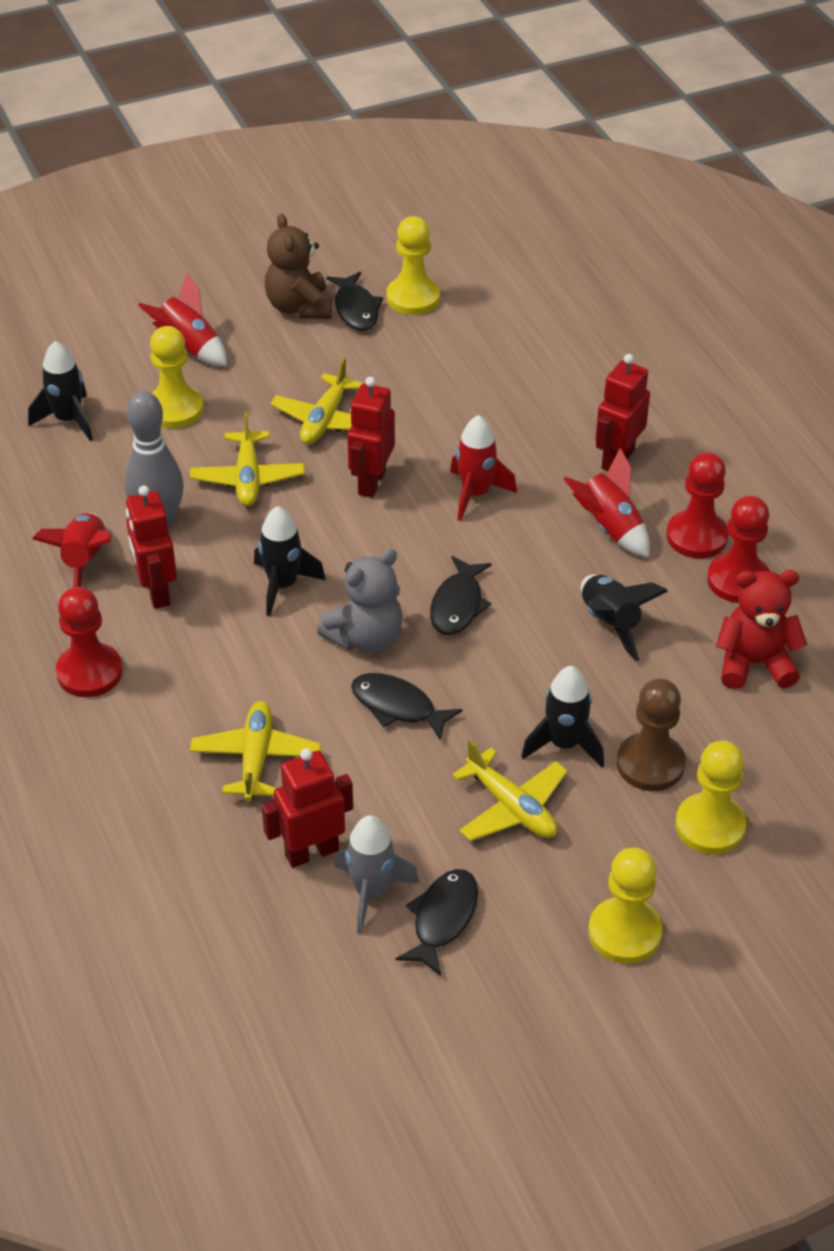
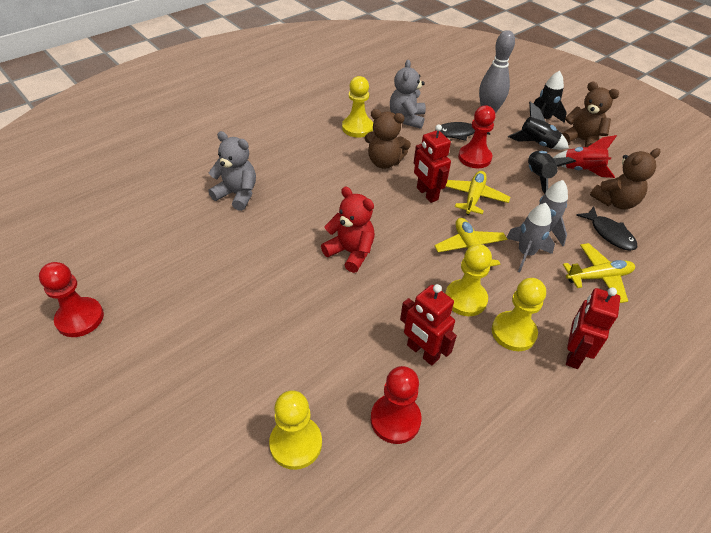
black fish: [327,272,383,331] [351,673,462,740] [396,869,478,976] [430,556,492,635] = 4 -> [435,122,490,141] [576,206,637,251] = 2
black rocket: [28,341,93,441] [254,506,326,616] [521,666,604,768] [581,575,668,661] = 4 -> [508,102,569,150] [528,151,576,194] [534,71,567,123] = 3
brown pawn: [617,679,686,791] = 1 -> none = 0
brown teddy bear: [265,214,332,319] = 1 -> [364,109,411,169] [562,82,619,147] [590,148,661,209] = 3
grey rocket: [335,816,419,934] = 1 -> [507,203,555,272] [522,180,568,246] = 2
grey teddy bear: [317,549,403,653] = 1 -> [208,131,256,211] [390,60,426,129] = 2
red robot: [126,486,177,609] [262,748,353,868] [347,377,395,498] [595,354,650,471] = 4 -> [400,284,457,366] [414,124,451,203] [566,287,620,369] = 3
red rocket: [32,513,112,587] [138,273,227,366] [450,415,517,521] [563,448,650,557] = 4 -> [553,135,617,178] = 1
yellow plane: [190,412,305,506] [190,701,321,801] [270,358,363,445] [452,740,568,841] = 4 -> [434,218,507,267] [446,171,510,215] [563,243,635,303] = 3

